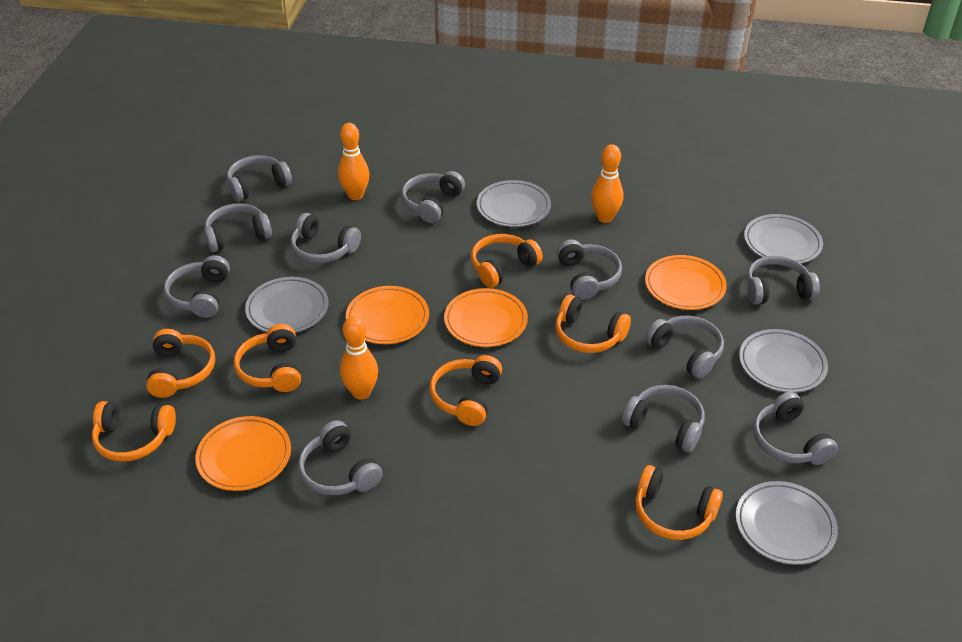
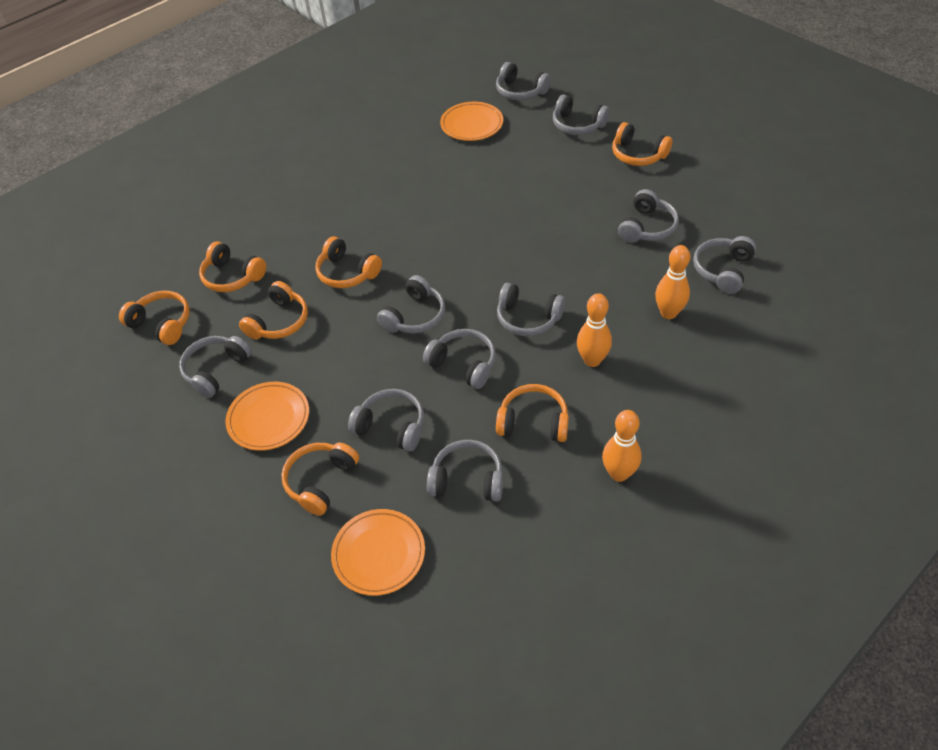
grey headphones: [164,255,230,318] [204,203,272,252] [227,155,292,202] [291,213,361,263] [298,420,383,495] [401,171,465,223] [557,239,622,300] [622,385,705,453] [645,315,724,379] [746,256,820,305] [753,392,838,465] = 11 -> [179,336,252,398] [348,389,424,451] [377,275,445,333] [423,329,496,389] [427,440,503,502] [496,62,551,100] [497,283,565,336] [553,94,610,135] [618,189,679,243] [693,236,756,294] = 10
grey plate: [245,277,329,333] [477,180,551,227] [736,481,838,565] [739,329,828,393] [744,214,823,264] = 5 -> none = 0
orange plate: [195,416,291,491] [346,286,429,344] [444,288,528,347] [645,255,727,310] = 4 -> [226,382,309,451] [331,509,425,596] [440,102,503,141] = 3

